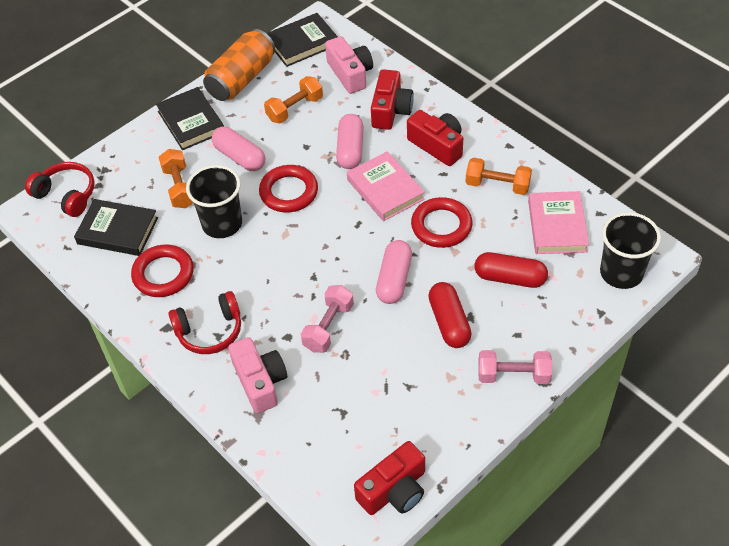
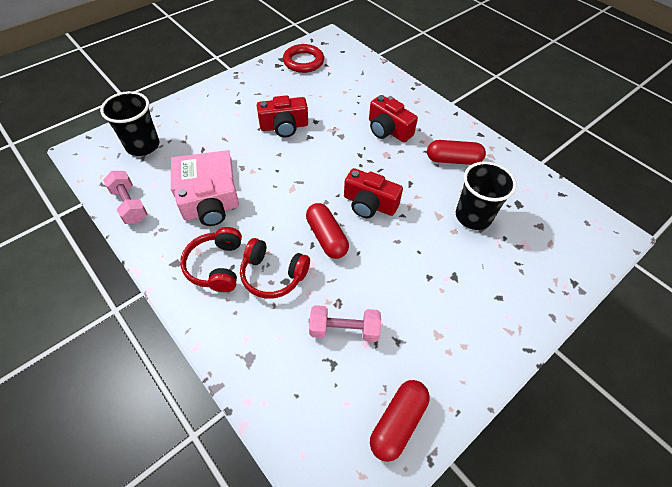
black book: [74,199,158,256] [156,87,224,150] [266,13,338,67] = 3 -> none = 0
orange can: [203,29,275,101] = 1 -> none = 0
orange dumbbell: [159,149,193,208] [264,76,323,124] [465,157,532,195] = 3 -> none = 0
pink book: [347,151,425,221] [528,191,589,254] = 2 -> [171,150,234,196] = 1
pink camera: [228,337,287,413] [325,36,373,94] = 2 -> [174,177,239,226] = 1
pink capsule: [212,127,265,171] [336,114,363,169] [376,240,412,304] = 3 -> none = 0
red capsule: [428,282,472,348] [475,252,548,288] = 2 -> [306,203,349,259] [370,380,430,462] [427,140,486,165] = 3
red ring: [131,245,194,297] [259,165,318,212] [411,197,472,248] = 3 -> [283,44,324,73] = 1

